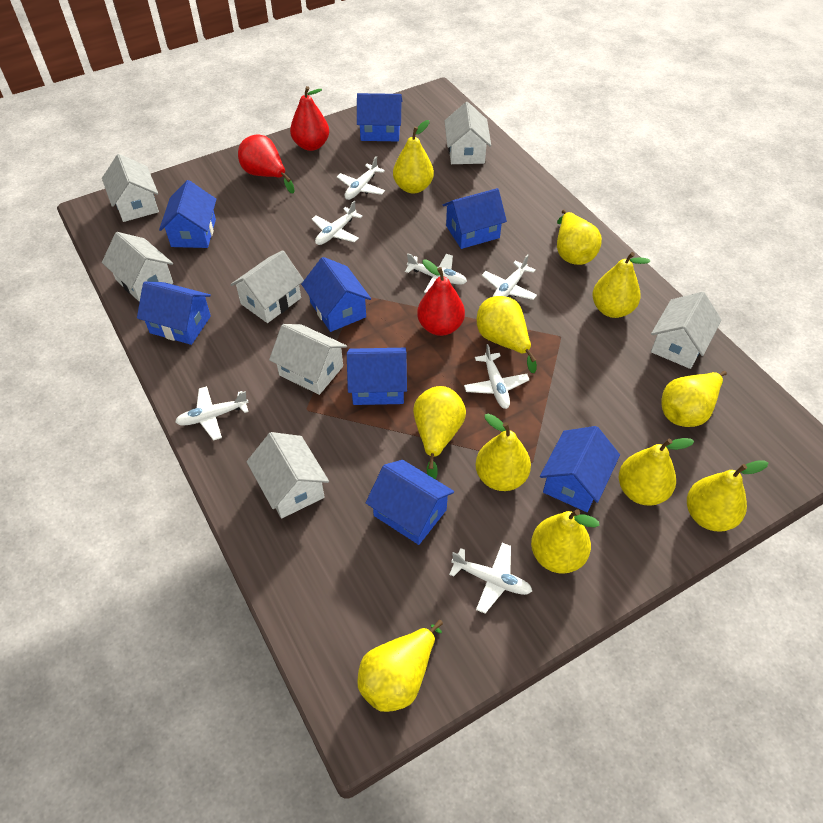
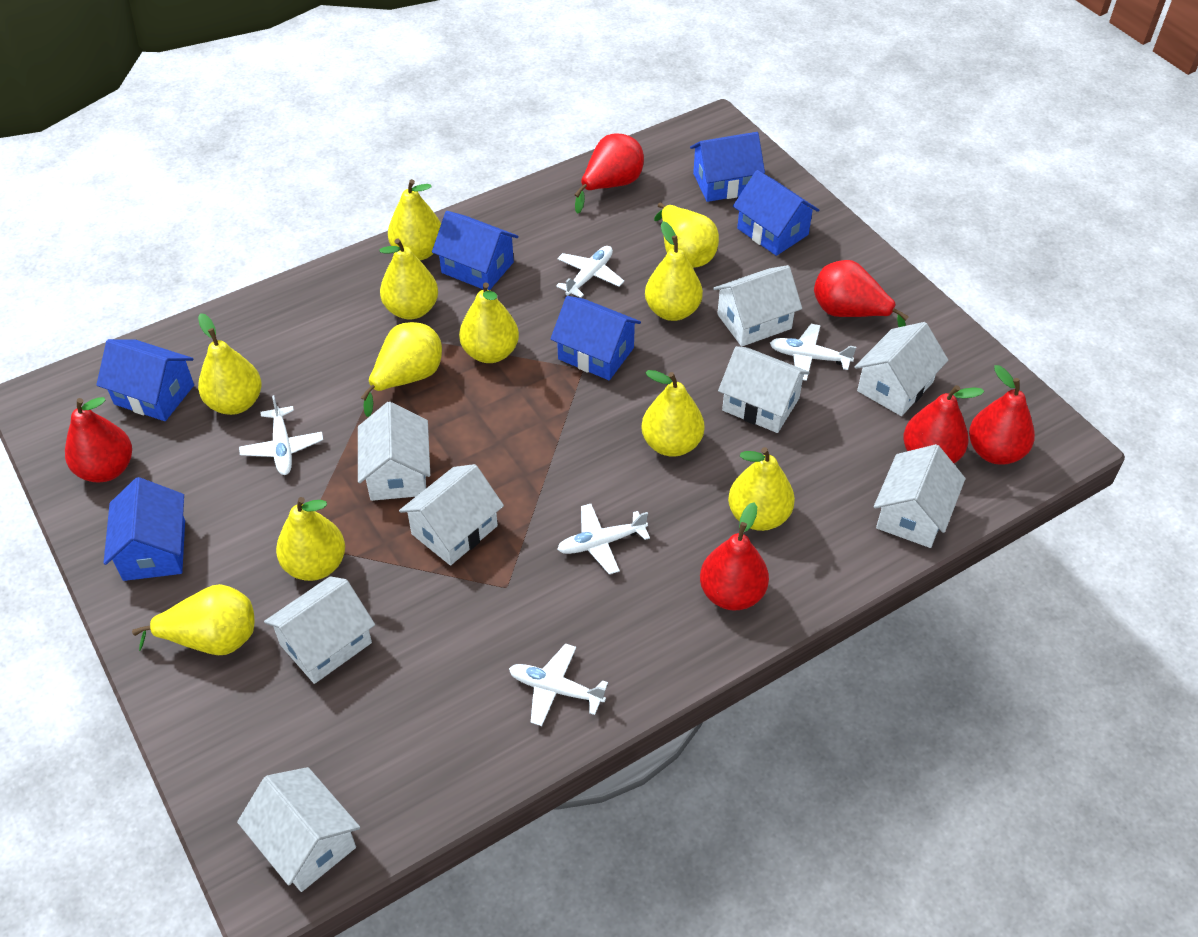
blue house: [137,281,211,345] [159,180,217,248] [301,257,371,332] [347,348,407,405] [357,93,402,141] [366,460,454,545] [443,188,507,249] [540,426,620,512] = 8 -> [96,339,194,421] [104,477,185,581] [432,211,518,290] [551,296,641,380] [690,132,765,202] [733,170,819,256] = 6
red pear: [238,134,295,193] [290,86,329,151] [417,259,465,336] = 3 -> [65,397,132,482] [574,133,644,214] [700,502,769,611] [814,260,909,327] [903,385,984,463] [969,365,1035,465] = 6
white house: [102,154,159,222] [102,232,173,302] [230,250,304,323] [247,432,329,519] [269,324,347,395] [445,102,491,164] [651,292,722,369] = 7 -> [237,767,360,892] [264,576,375,684] [358,402,430,501] [399,464,504,565] [713,265,802,347] [718,346,810,433] [854,322,948,416] [874,444,965,548] = 8
white plane: [175,386,249,441] [311,201,363,245] [337,156,385,200] [405,253,467,293] [449,543,532,613] [464,344,530,409] [482,254,537,300] = 7 -> [239,395,323,475] [509,643,608,726] [556,246,624,298] [557,504,650,574] [770,324,856,381] = 5

